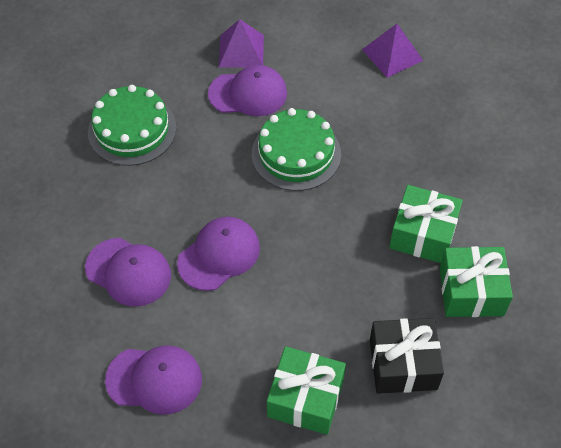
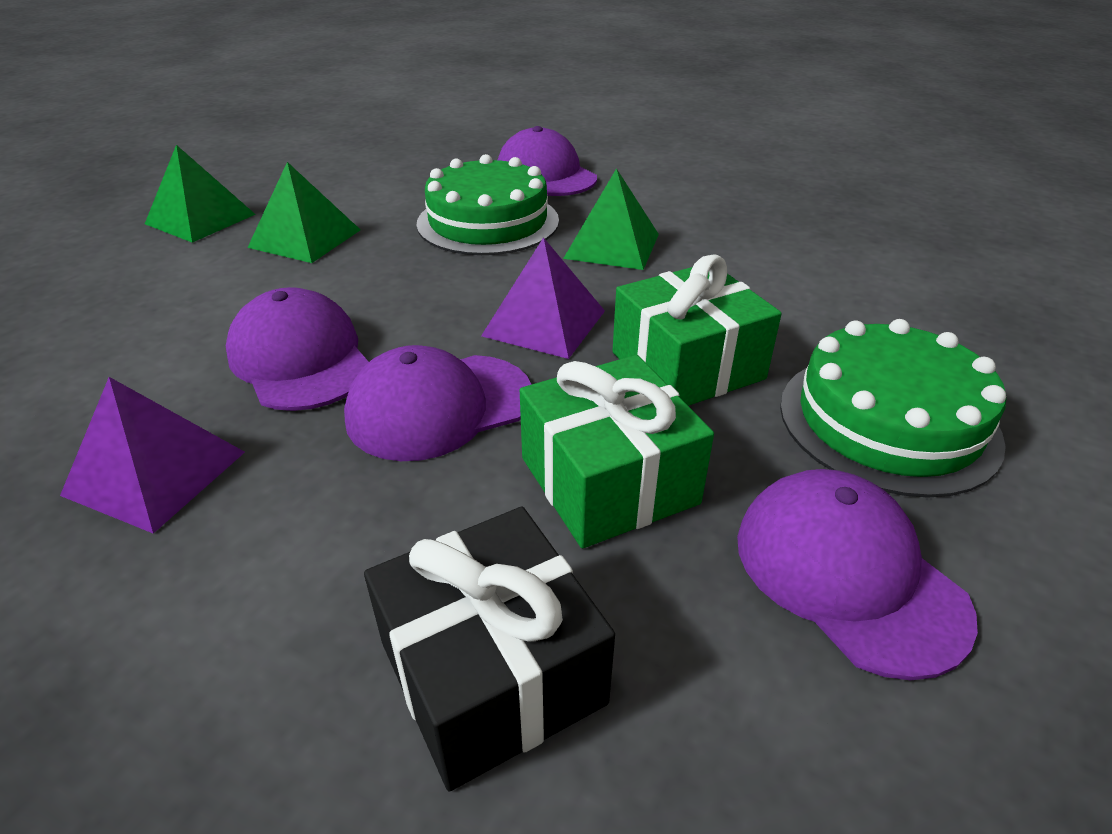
green gift: [267,346,346,435] [389,185,463,263] [440,246,513,317] = 3 -> [520,355,714,548] [613,254,782,406] = 2
green pyramid: none = 0 -> [145,145,256,243] [247,162,361,263] [563,168,659,270] = 3

